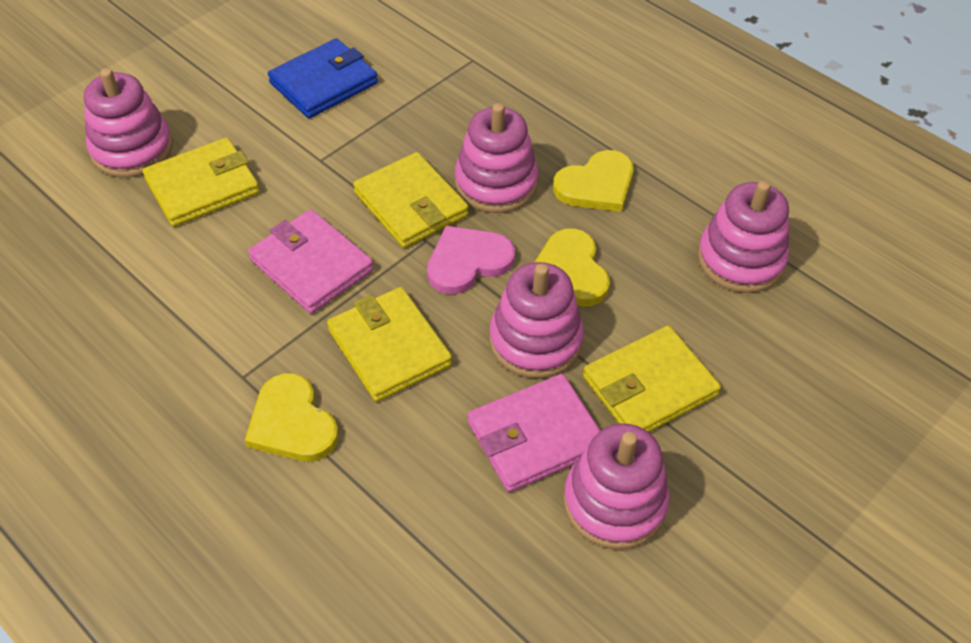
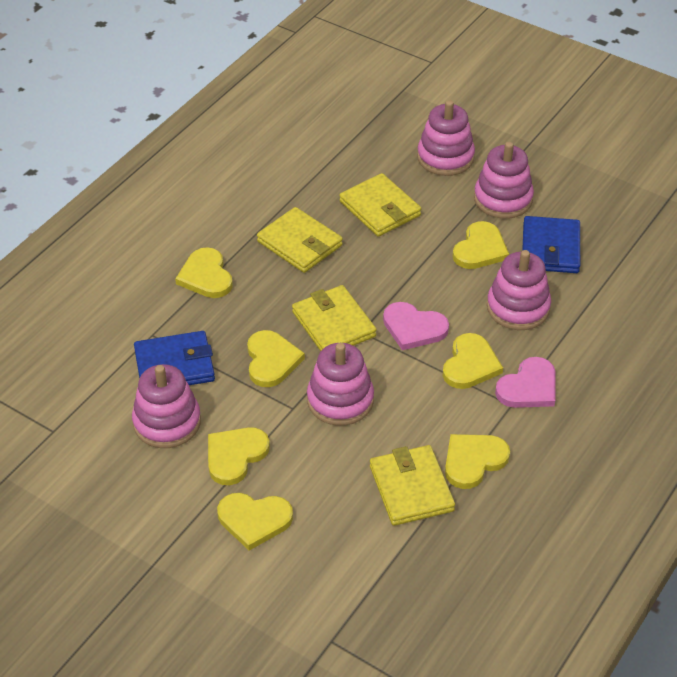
blue wallet: [268,38,378,118] = 1 -> [134,331,215,385] [522,216,580,273] = 2
pink heart: [427,226,515,294] = 1 -> [383,302,449,350] [495,357,556,408] = 2
pink wallet: [248,209,374,314] [468,374,600,492] = 2 -> none = 0
yellow heart: [245,373,339,462] [535,228,610,307] [553,150,634,212] = 3 -> [175,247,233,298] [208,427,270,485] [217,493,293,551] [247,330,305,387] [443,333,503,389] [445,434,510,489] [453,221,509,269] = 7

